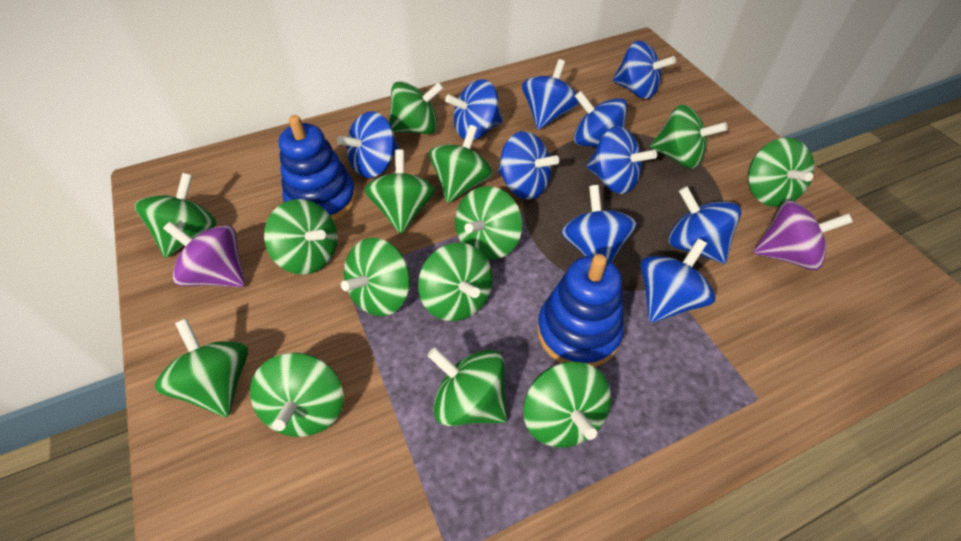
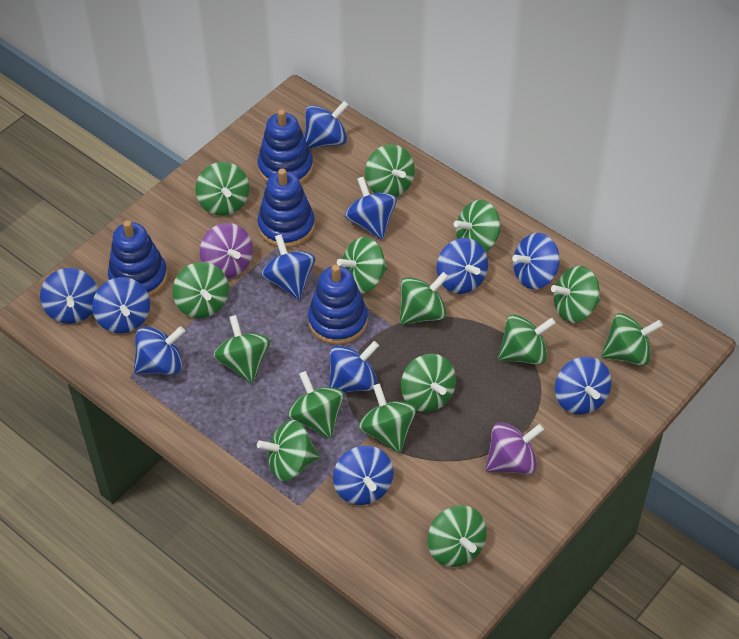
blue spinning top: [337,111,399,178] [445,79,503,140] [498,131,559,199] [522,59,579,130] [561,185,637,262] [574,91,627,147] [586,127,657,194] [613,41,676,99] [641,239,716,323] [668,186,741,264] = 10 -> [40,268,98,324] [92,277,150,333] [134,326,185,375] [261,234,315,300] [305,101,349,149] [329,341,379,393] [333,446,394,505] [345,176,397,240] [437,238,488,294] [512,233,560,289] [555,357,611,415] = 11
blue stacking toy: [279,115,357,222] [537,254,624,367] = 2 -> [108,220,167,298] [257,168,315,248] [258,109,313,184] [308,265,368,345] = 4
green spinning top: [135,173,217,258] [155,318,248,417] [250,353,344,437] [264,199,338,275] [341,238,410,316] [364,149,435,234] [389,81,444,134] [418,243,493,321] [427,347,507,426] [429,125,493,203] [455,186,523,260] [523,361,611,448] [650,104,728,169] [748,138,814,207] = 14 -> [172,262,229,318] [195,162,249,216] [213,315,270,384] [257,420,320,481] [288,371,344,439] [337,237,388,293] [359,383,416,454] [365,144,415,197] [400,272,448,325] [401,354,456,412] [427,505,487,567] [454,200,501,252] [498,314,556,365] [551,266,601,323] [601,313,663,366] = 15

